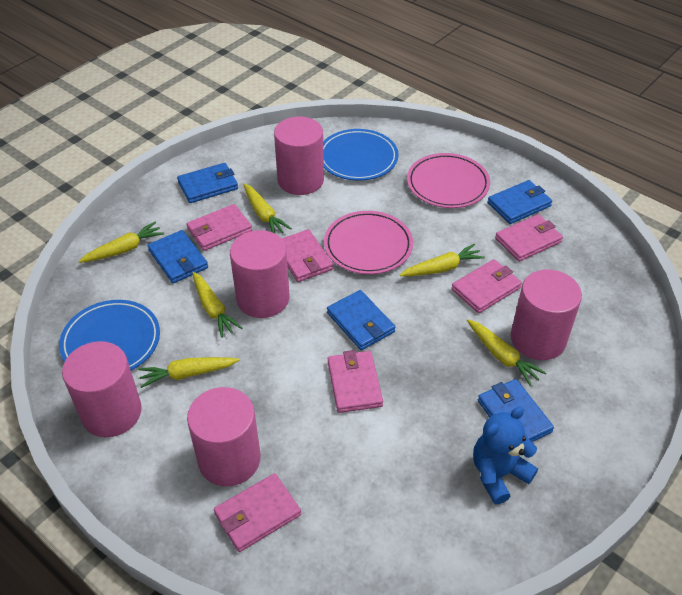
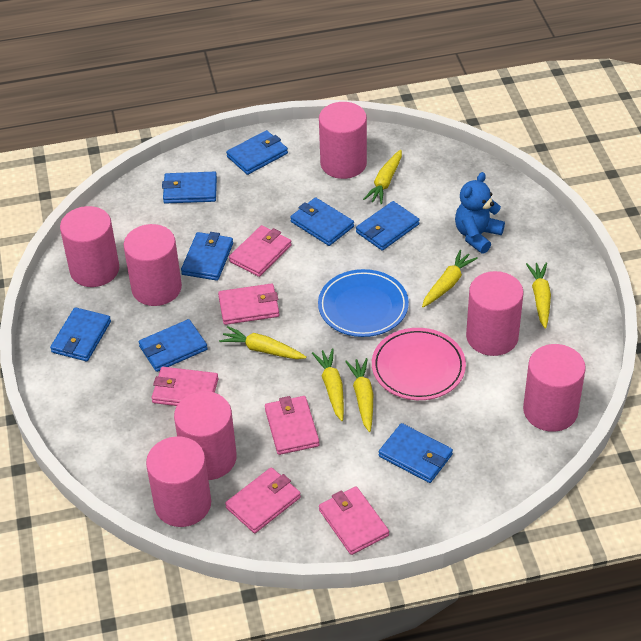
blue plate: [59,300,160,370] [323,129,398,181] = 2 -> [318,269,409,337] = 1
blue wallet: [147,230,208,283] [177,163,238,203] [327,290,395,350] [478,379,554,442] [487,180,552,224] = 5 -> [50,307,111,361] [139,319,208,372] [162,172,217,204] [181,232,233,281] [226,130,288,175] [290,197,354,246] [356,201,419,251] [379,423,453,483] = 8
pink cylinder: [62,341,142,438] [187,387,261,486] [230,230,290,318] [274,116,324,195] [511,270,582,360] = 5 -> [60,206,119,287] [124,224,182,306] [146,436,211,527] [174,391,237,480] [319,102,367,179] [466,271,524,356] [523,344,586,432] = 7
pink plate: [324,211,413,274] [407,153,490,208] = 2 -> [372,328,466,400] = 1

